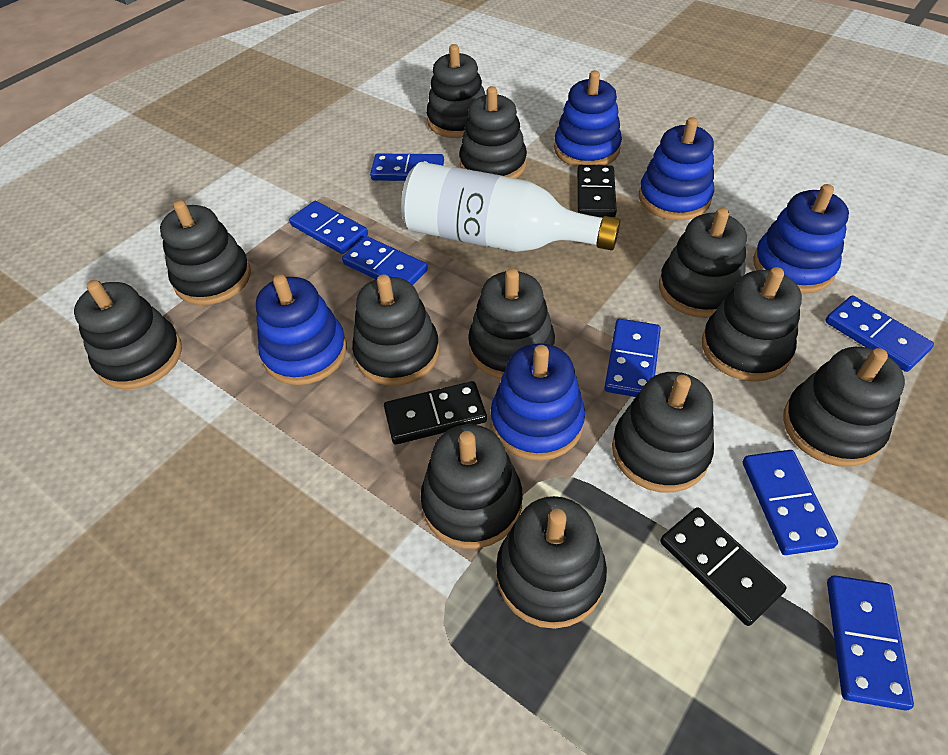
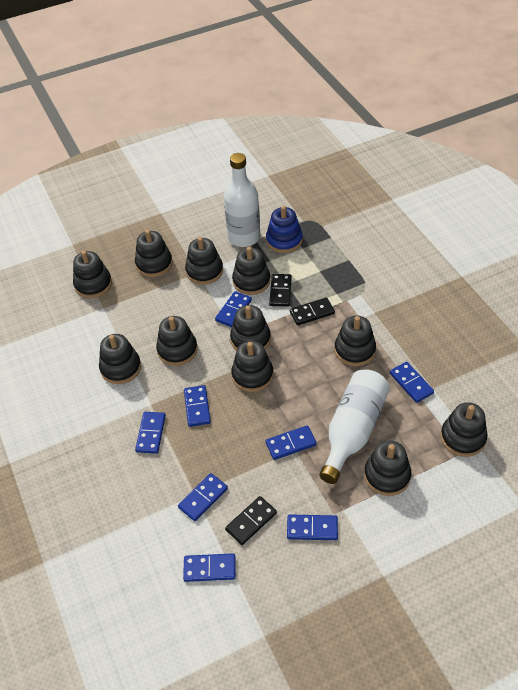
black stacking toy: [74,280,182,389] [160,200,251,305] [352,274,440,386] [420,424,522,549] [426,44,485,138] [459,86,527,179] [468,268,555,379] [496,496,607,629] [612,372,714,493] [659,208,747,318] [702,267,802,381] [783,347,905,467] = 12 -> [73,250,112,298] [99,334,141,384] [135,230,173,277] [156,316,198,366] [185,237,223,285] [230,305,271,351] [231,341,273,392] [232,247,271,295] [335,316,376,366] [364,440,411,496] [441,402,488,457] = 11
blue domino: [289,201,368,254] [342,236,428,285] [370,154,444,181] [604,319,661,397] [743,450,838,555] [825,295,934,372] [827,575,914,711] = 7 -> [135,412,166,454] [178,473,228,521] [183,553,236,582] [184,385,211,427] [215,291,252,327] [266,425,317,460] [287,514,338,540] [390,362,434,403] = 8
blue stacking toy: [256,274,347,385] [491,343,585,461] [554,70,622,167] [639,117,714,220] [753,184,849,294] = 5 -> [266,206,303,253] = 1
white bottle: [401,162,620,252] = 1 -> [224,153,260,247] [319,369,390,484] = 2

